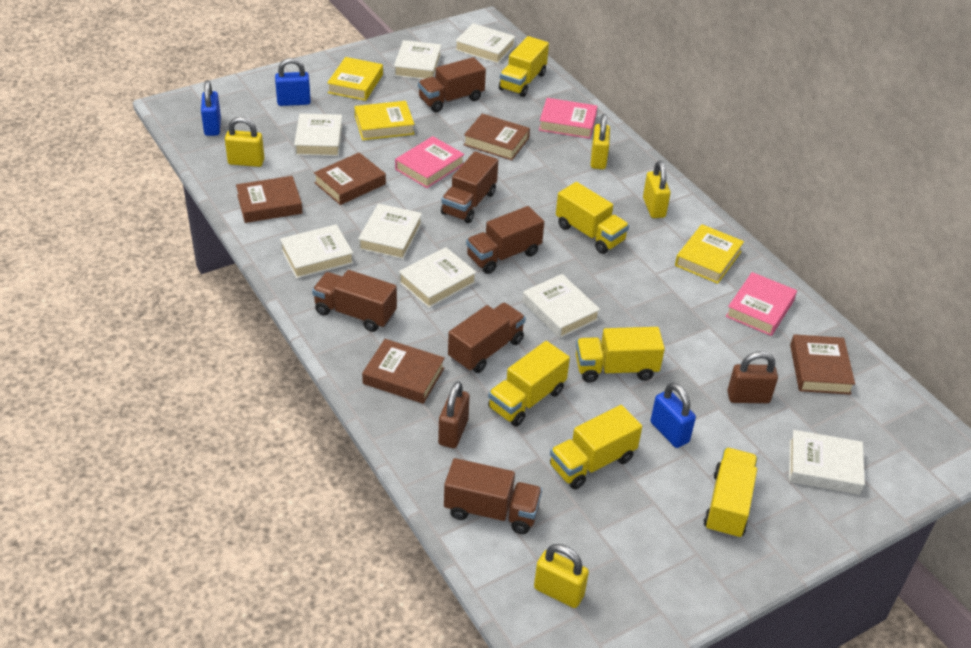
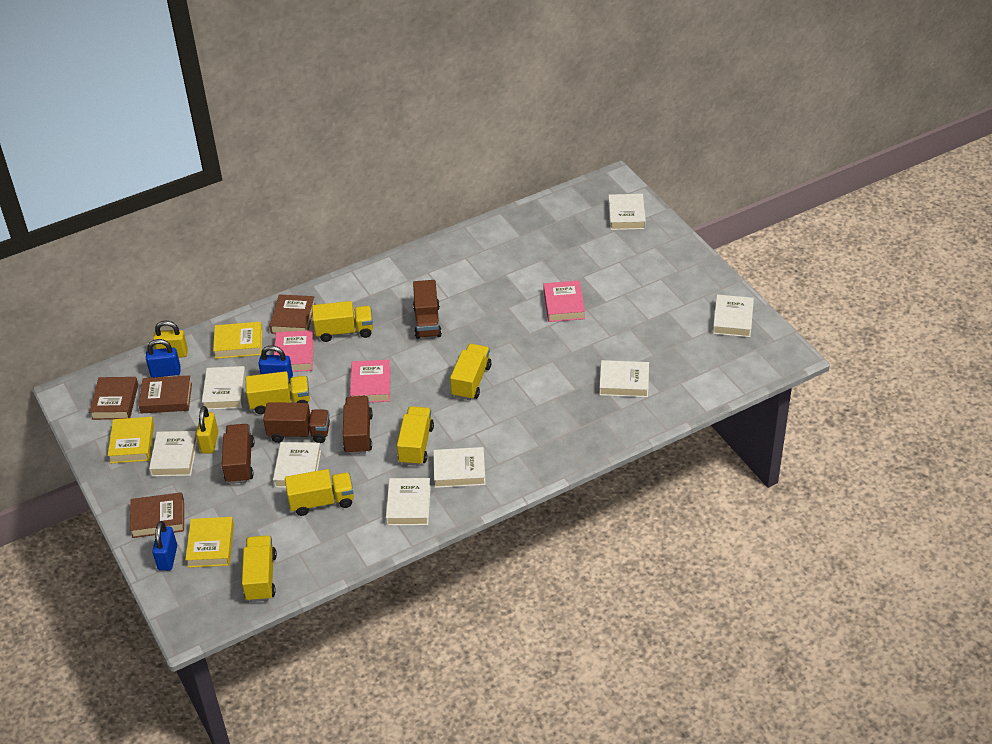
brown book: [236,176,302,223] [314,152,386,205] [362,339,445,404] [464,114,530,160] [790,334,855,395] = 5 -> [89,377,138,420] [130,492,184,538] [138,375,192,414] [269,295,315,334] = 4
brown padlock: [438,381,470,448] [727,351,778,403] = 2 -> none = 0
brown truck: [312,270,397,332] [418,57,486,112] [441,151,498,223] [444,458,542,534] [448,303,526,373] [466,206,544,274] = 6 -> [222,424,255,484] [263,402,330,443] [343,396,373,454] [413,280,442,339] = 4
yellow padlock: [225,117,264,167] [534,544,589,608] [591,114,610,169] [643,161,671,218] = 4 -> [153,321,188,358] [196,406,219,453] = 2

